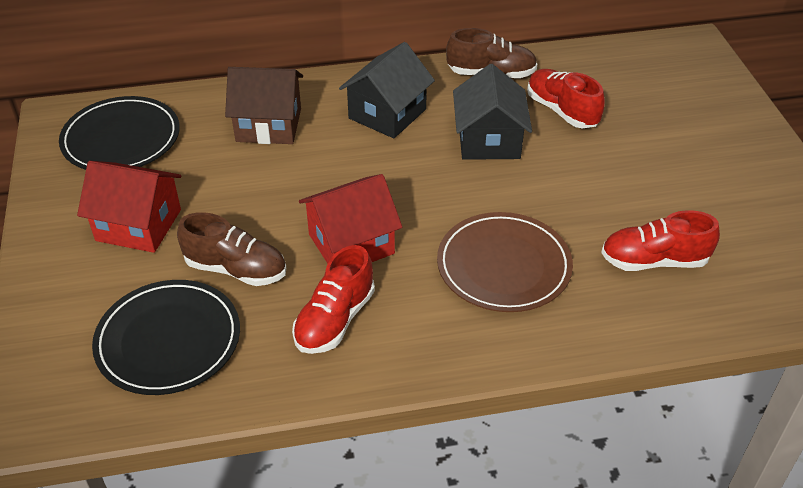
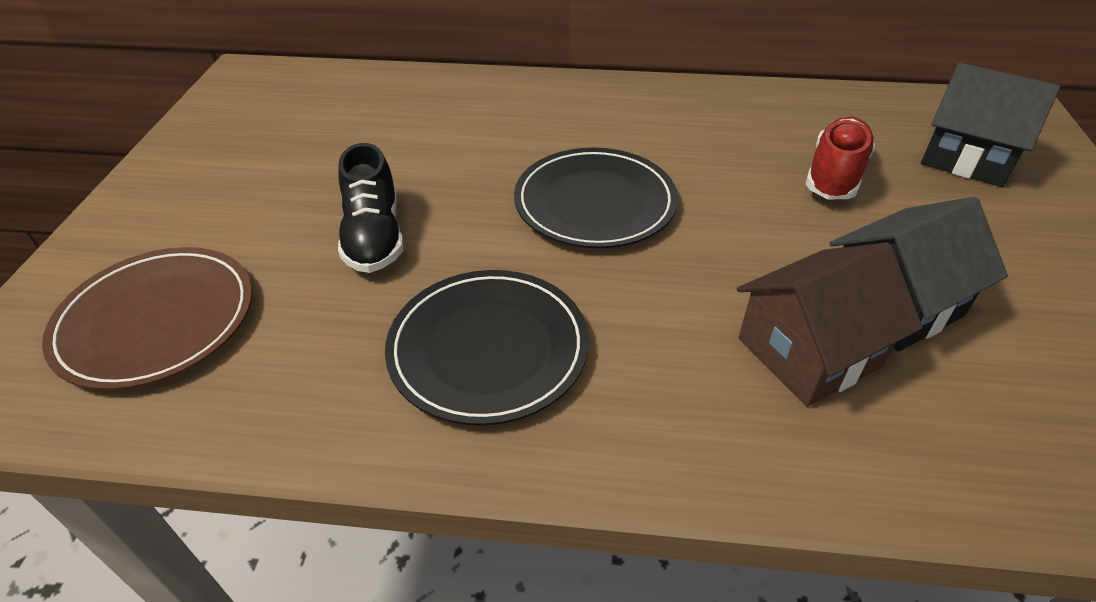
black shoe: none = 0 -> [338,143,404,273] = 1
brown shoe: [177,212,286,286] [446,28,537,78] = 2 -> none = 0
red house: [77,161,181,253] [299,174,402,264] = 2 -> none = 0
red shoe: [292,245,375,354] [527,69,605,128] [601,210,720,271] = 3 -> [806,116,875,199] = 1

